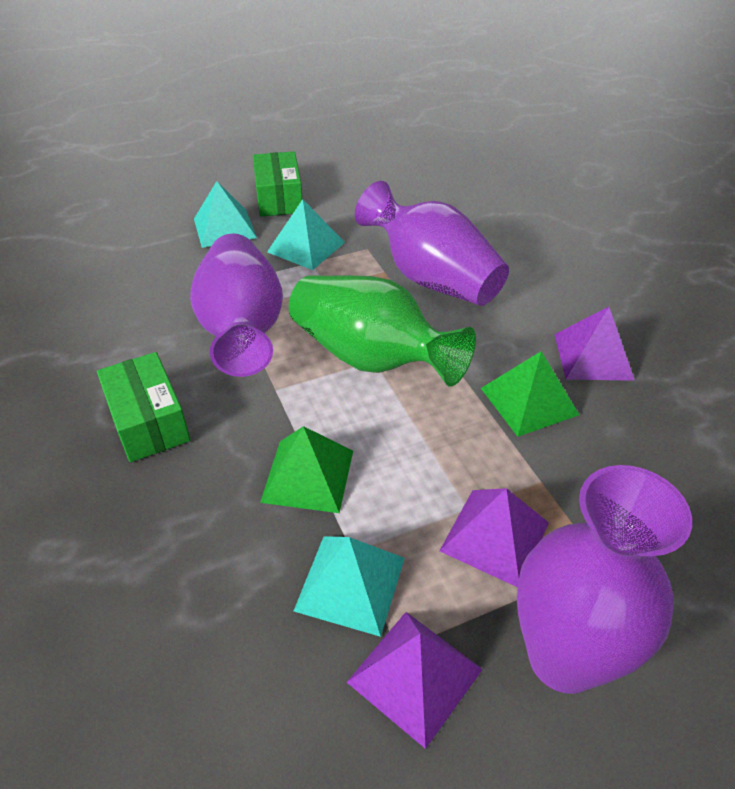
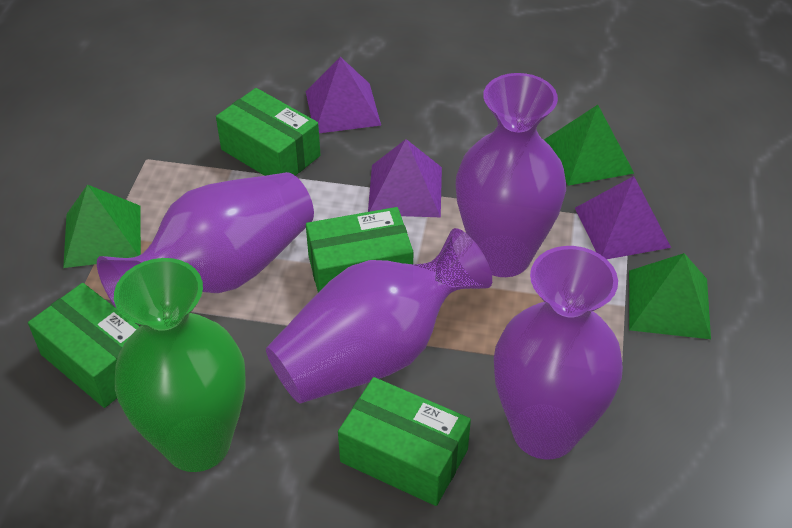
green box: [97,352,191,462] [253,151,302,217] = 2 -> [28,283,140,408] [216,88,321,176] [306,207,413,292] [338,377,471,506] = 4
green pyramid: [260,426,353,513] [481,351,579,437] = 2 -> [63,185,141,268] [544,105,634,186] [629,253,711,339] = 3
purple vase: [190,234,283,377] [355,181,509,306] [517,465,692,694] = 3 -> [97,172,314,307] [266,228,492,403] [456,73,566,277] [494,246,623,459] = 4
turquoise pyramid: [194,181,257,248] [267,199,345,270] [294,536,405,637] = 3 -> none = 0

